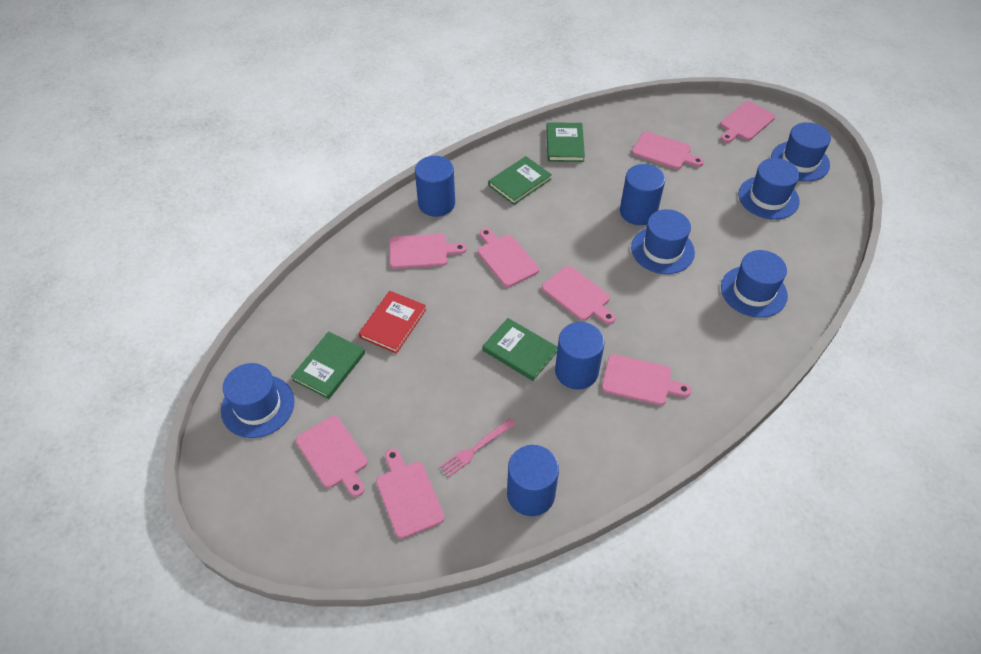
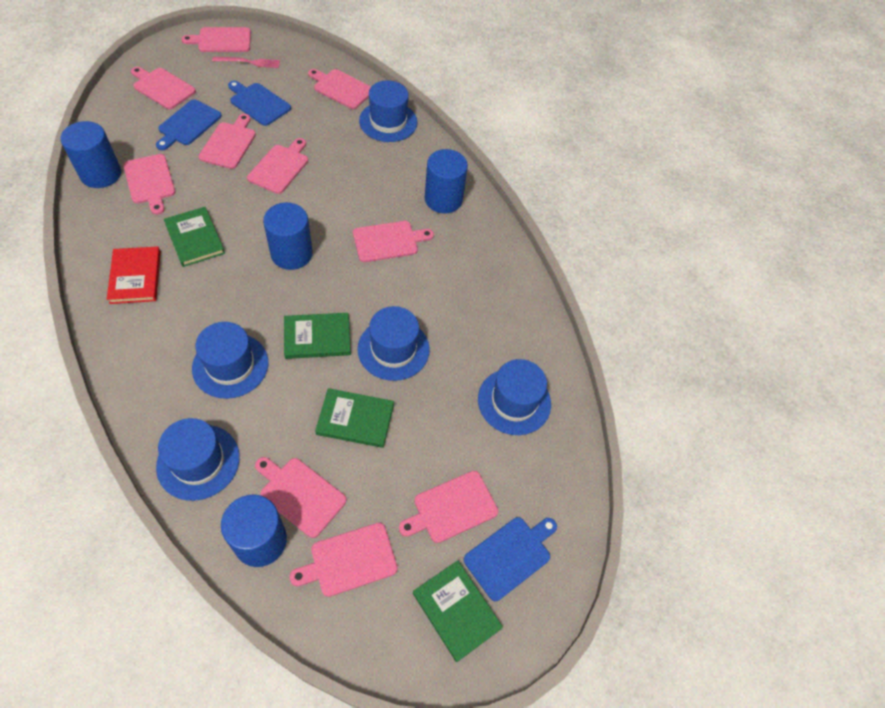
blue cutting board: none = 0 -> [156,99,222,150] [228,81,291,126] [464,517,557,601] = 3
pink cutting board: [296,416,368,497] [376,449,444,539] [389,234,467,269] [478,228,539,287] [542,266,616,324] [602,354,691,405] [632,131,704,169] [720,101,775,143] = 8 -> [123,154,175,215] [131,67,196,109] [181,27,251,52] [198,114,256,169] [247,138,308,194] [255,457,346,538] [290,523,398,597] [308,69,371,109] [353,221,434,262] [399,471,498,543] = 10

